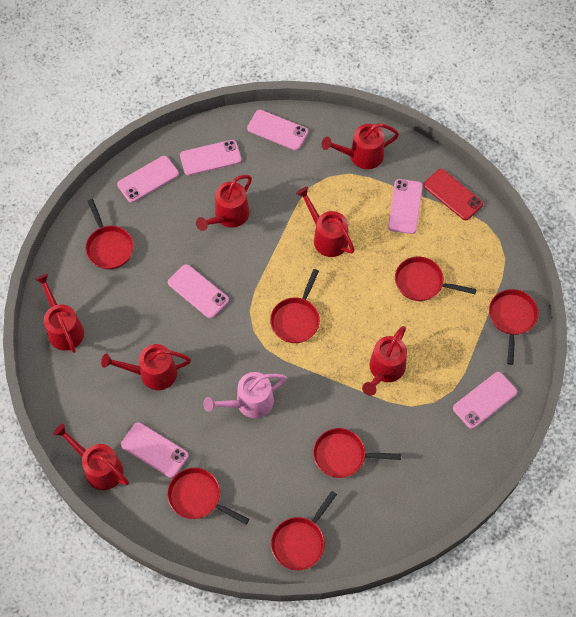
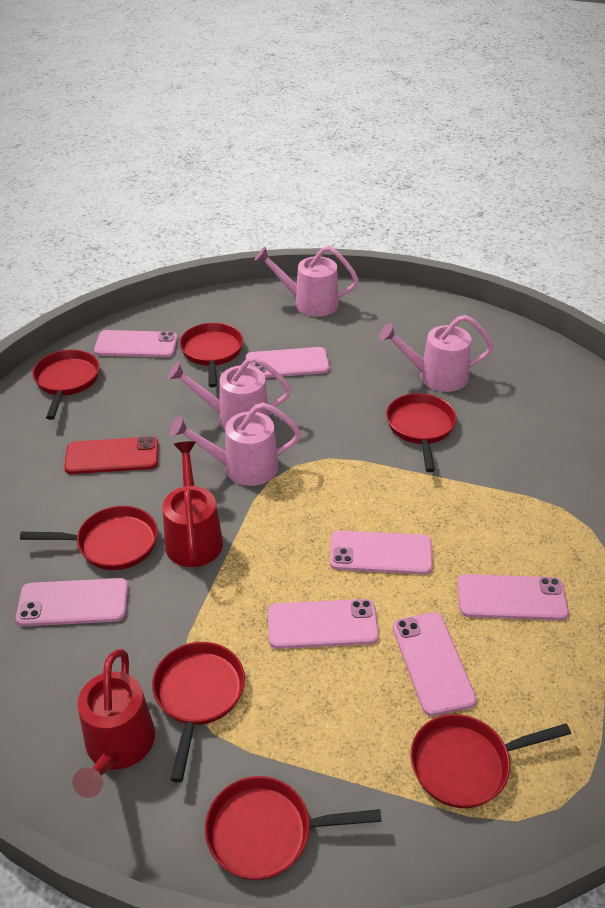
pink watering can: [203,372,287,418] = 1 -> [168,357,291,429] [170,403,301,486] [255,246,359,317] [379,315,494,392] = 4
red watering can: [35,274,84,353] [53,423,129,490] [101,344,191,390] [196,175,252,231] [296,187,355,257] [322,123,399,169] [362,326,407,396] = 7 -> [72,649,155,798] [163,441,223,567] = 2

